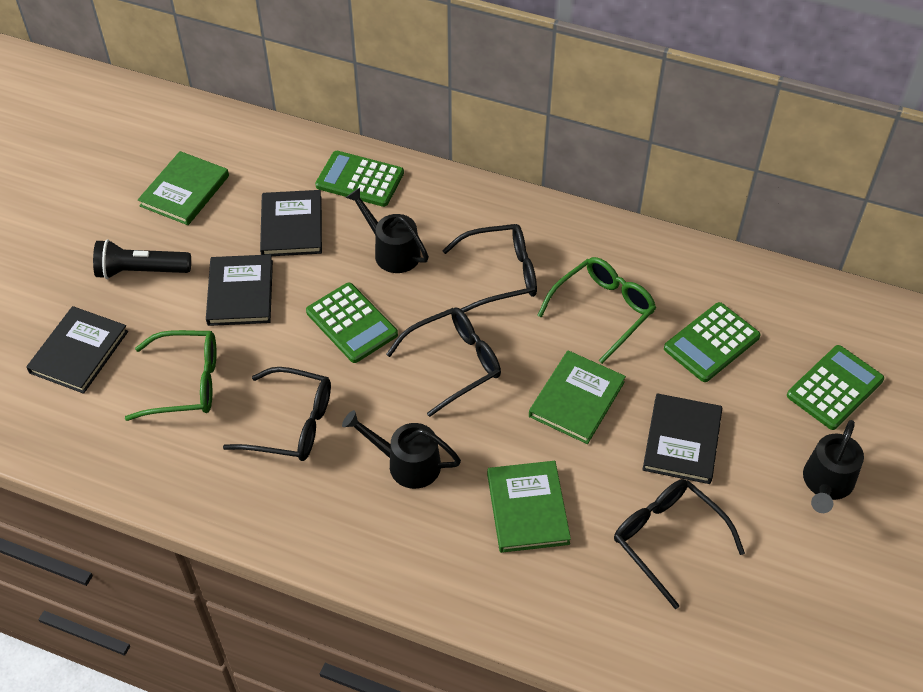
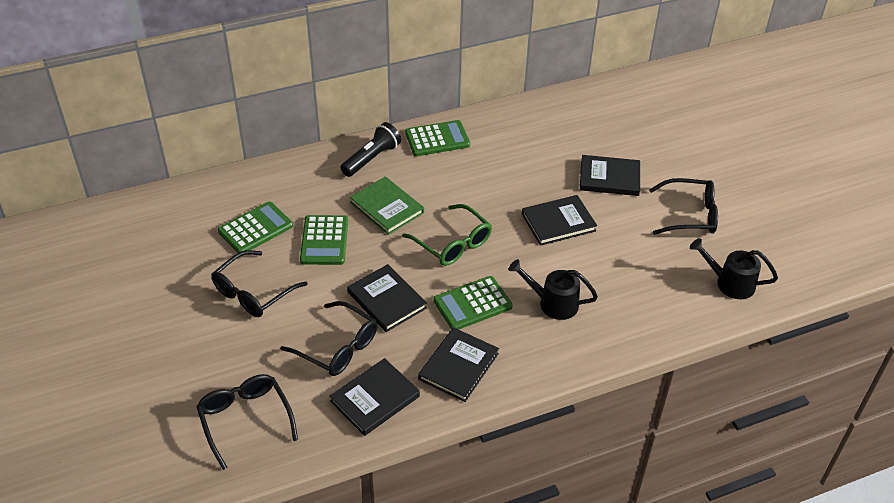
black book: [26,306,128,394] [206,254,273,326] [260,190,322,256] [642,393,722,484] = 4 -> [329,358,420,436] [347,264,427,332] [418,327,499,402] [522,195,597,246] [580,155,640,196] = 5
black watering can: [342,410,461,489] [346,188,429,273] [803,420,864,513] = 3 -> [508,259,598,320] [690,238,778,299] = 2
green book: [138,151,229,225] [487,461,571,553] [529,350,626,444] = 3 -> [350,177,424,235] = 1
green glasses: [125,330,217,421] [537,257,656,364] = 2 -> [402,204,492,266] = 1

